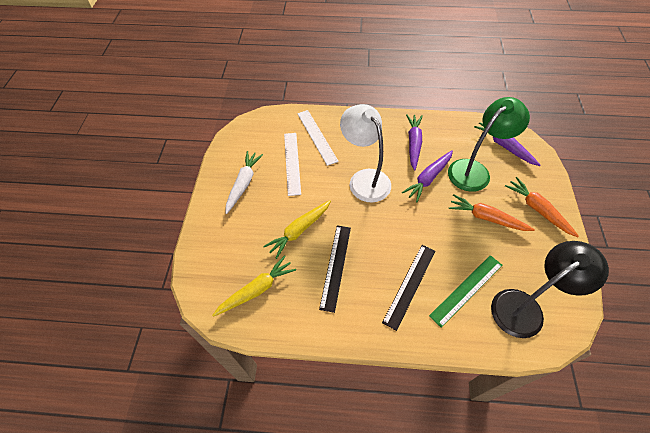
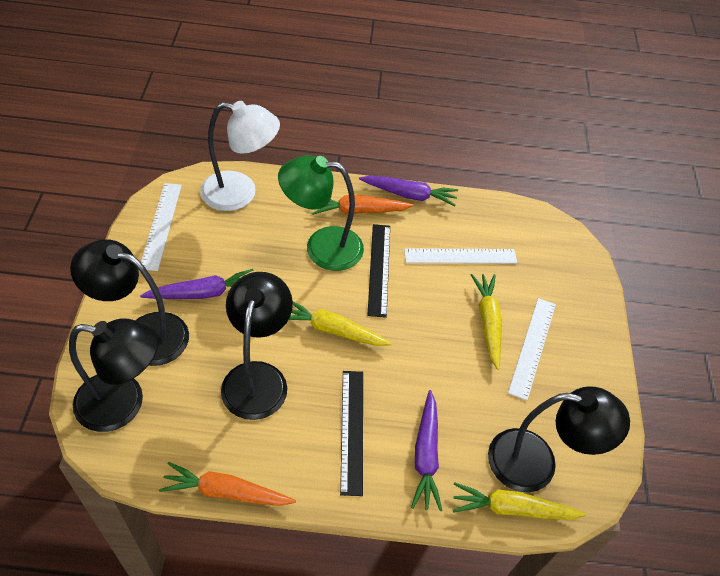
black lamp: [491,241,609,338] = 1 -> [69,318,158,432] [70,239,189,366] [221,272,293,420] [488,386,630,492] = 4
green ruler: [429,255,502,328] = 1 -> none = 0
white carrot: [226,151,263,214] = 1 -> none = 0
white ruler: [284,133,301,196] [297,110,339,166] = 2 -> [141,183,182,271] [404,248,517,264] [508,298,556,400] = 3
yellow carrot: [212,255,296,317] [263,200,331,259] = 2 -> [289,301,392,346] [453,482,586,520] [471,274,502,370] = 3

